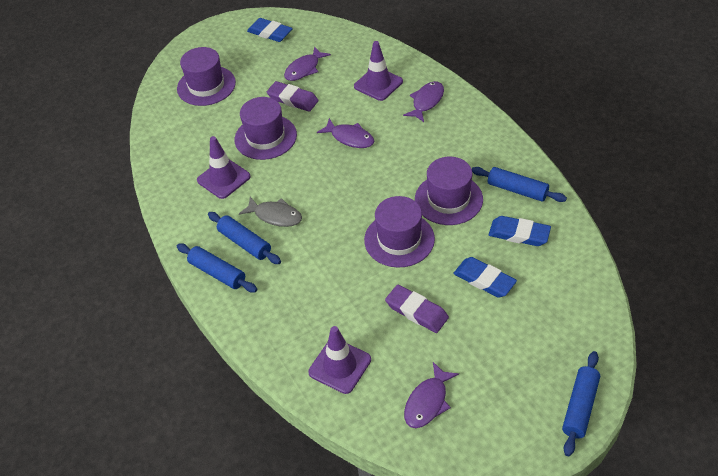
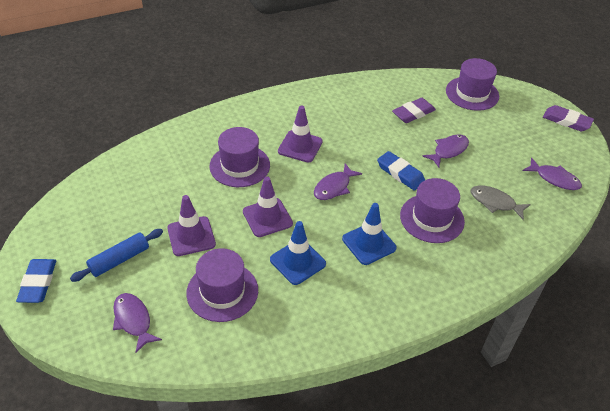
blue eraser: [247,18,293,42] [453,257,517,298] [489,216,551,246] = 3 -> [16,259,56,303] [377,151,425,191] = 2
blue rolling pin: [176,243,257,293] [208,212,281,264] [472,167,567,202] [562,351,600,456] = 4 -> [70,229,163,282] = 1
blue traffic cone: none = 0 -> [270,221,326,285] [342,203,397,265] = 2

